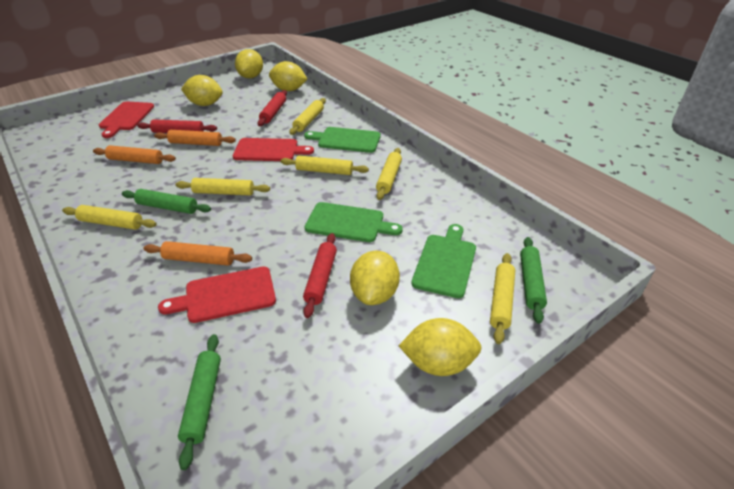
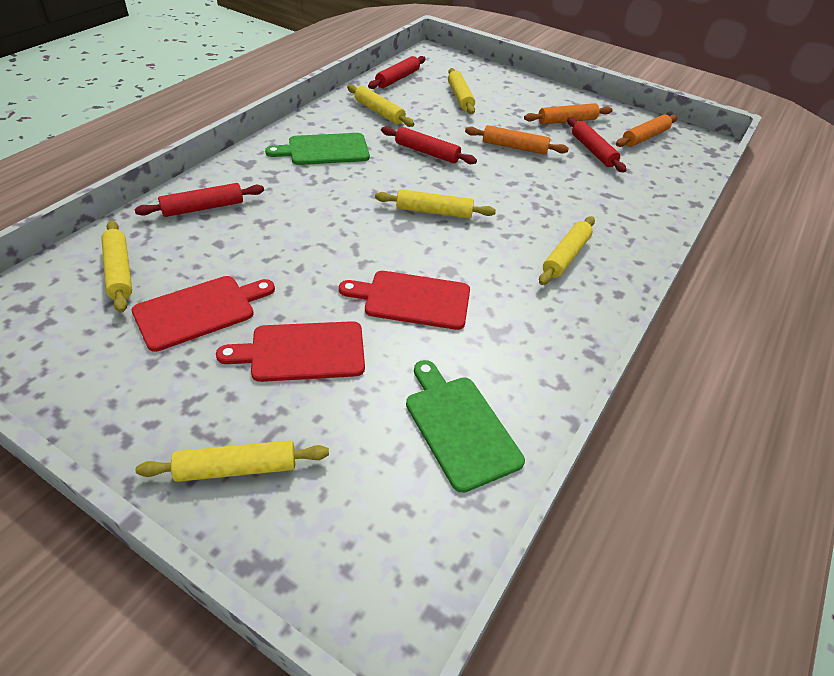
green cutting board: [304,127,381,153] [305,202,403,242] [411,224,476,298] = 3 -> [265,133,370,165] [406,360,525,493] = 2
green rolling pin: [122,189,211,214] [178,334,221,470] [520,237,547,324] = 3 -> none = 0
red rolling pin: [137,120,217,133] [258,90,287,126] [303,233,337,318] = 3 -> [134,183,264,217] [368,56,426,89] [381,126,477,164] [567,117,626,173] = 4
yellow lemon: [181,75,223,106] [235,49,263,78] [269,61,307,91] [350,251,400,305] [399,318,482,376] = 5 -> none = 0

